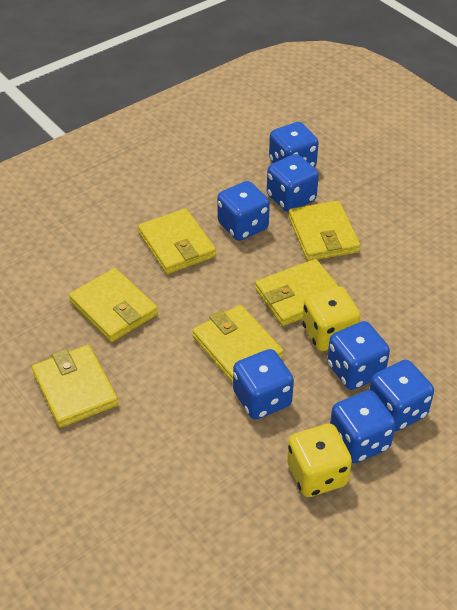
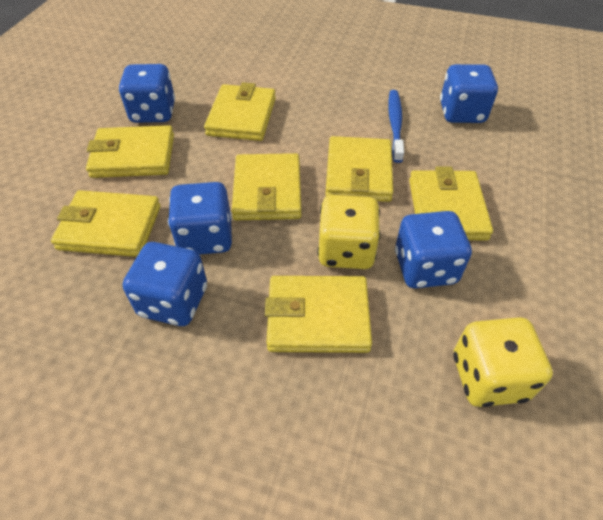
blue dice: [217,181,270,241] [233,349,294,419] [267,154,319,212] [269,122,319,167] [327,321,390,390] [330,390,396,463] [369,360,434,431] = 7 -> [119,64,175,123] [123,242,207,326] [168,182,232,255] [395,211,472,288] [440,64,498,123] = 5
blue toothbrush: none = 0 -> [388,90,404,163] = 1
yellow wallet: [32,345,118,428] [69,268,158,342] [138,209,216,274] [192,305,283,383] [255,259,339,326] [288,201,360,261] = 6 -> [51,190,161,257] [86,125,174,178] [204,82,276,141] [232,153,302,220] [265,276,372,353] [325,136,393,202] [409,166,493,240] = 7

